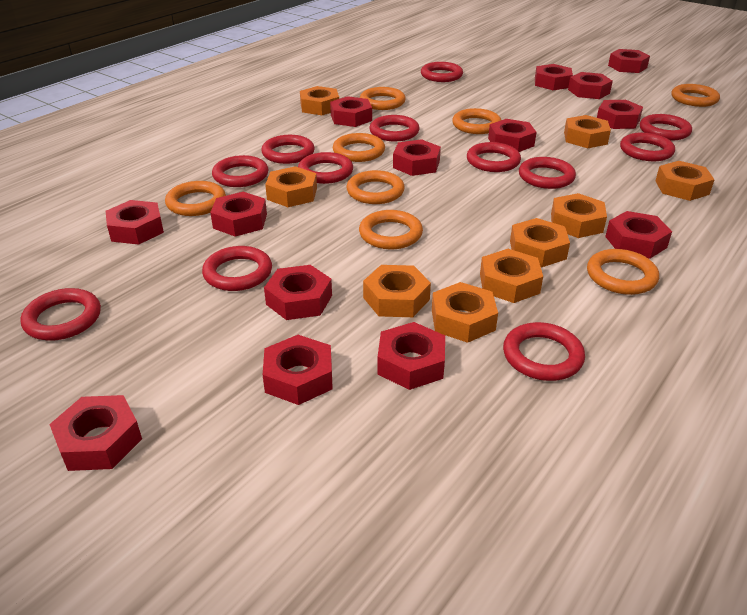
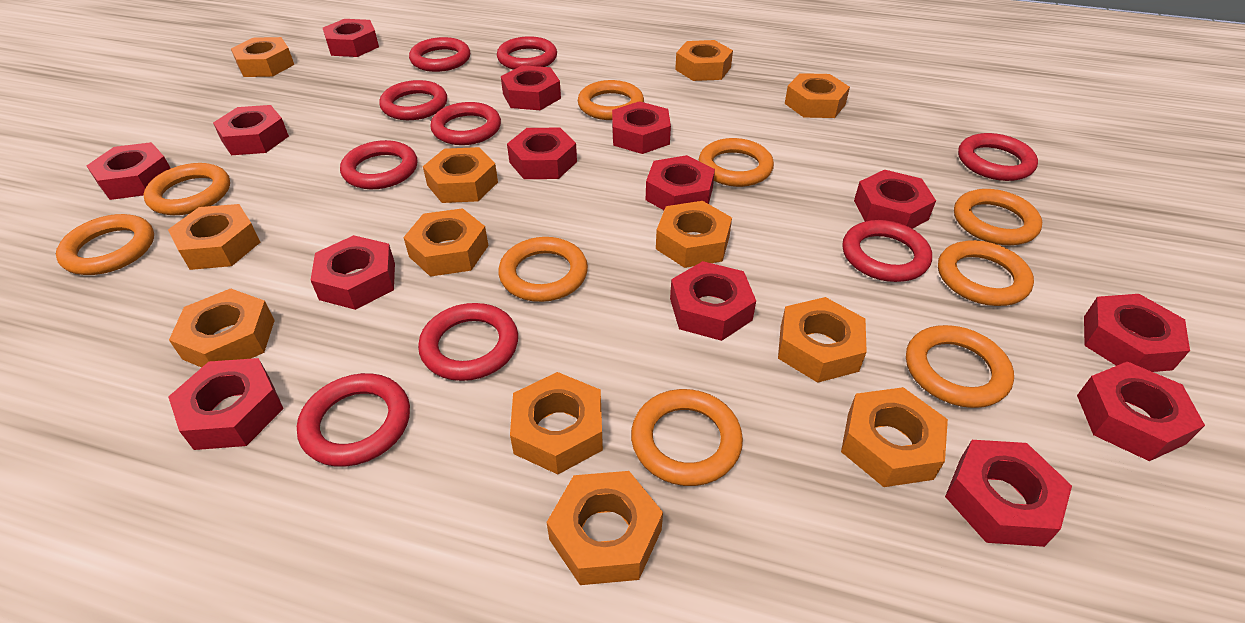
orange nut: [265,166,317,207] [300,86,339,115] [363,265,431,317] [432,282,498,343] [480,249,543,303] [510,218,570,267] [551,193,607,238] [564,115,611,148] [655,161,715,201] = 9 -> [168,204,260,270] [169,288,275,367] [231,37,294,77] [403,208,488,277] [423,147,498,203] [510,372,603,474] [547,471,663,585] [656,201,732,268] [675,40,733,81] [778,297,867,383] [785,73,850,118] [841,387,948,487] = 12
orange ring: [165,181,226,216] [333,133,385,162] [347,170,405,204] [359,210,423,249] [360,87,406,110] [452,108,501,134] [587,249,659,295] [671,84,720,107] = 8 -> [56,214,154,275] [144,163,230,215] [498,237,588,302] [578,80,644,120] [631,389,743,486] [699,138,774,187] [906,325,1014,408] [938,240,1034,306] [954,189,1042,245] = 9
red ring: [20,288,101,341] [202,246,272,291] [212,155,269,187] [261,135,315,164] [298,152,353,184] [369,115,419,141] [421,62,463,82] [467,142,521,172] [503,322,585,381] [519,157,576,189] [620,133,675,161] [640,114,692,140] = 12 -> [297,373,410,467] [340,140,417,189] [379,80,447,120] [409,37,470,72] [418,303,518,381] [430,102,501,145] [497,36,557,70] [843,220,932,282] [958,133,1038,181] = 9

